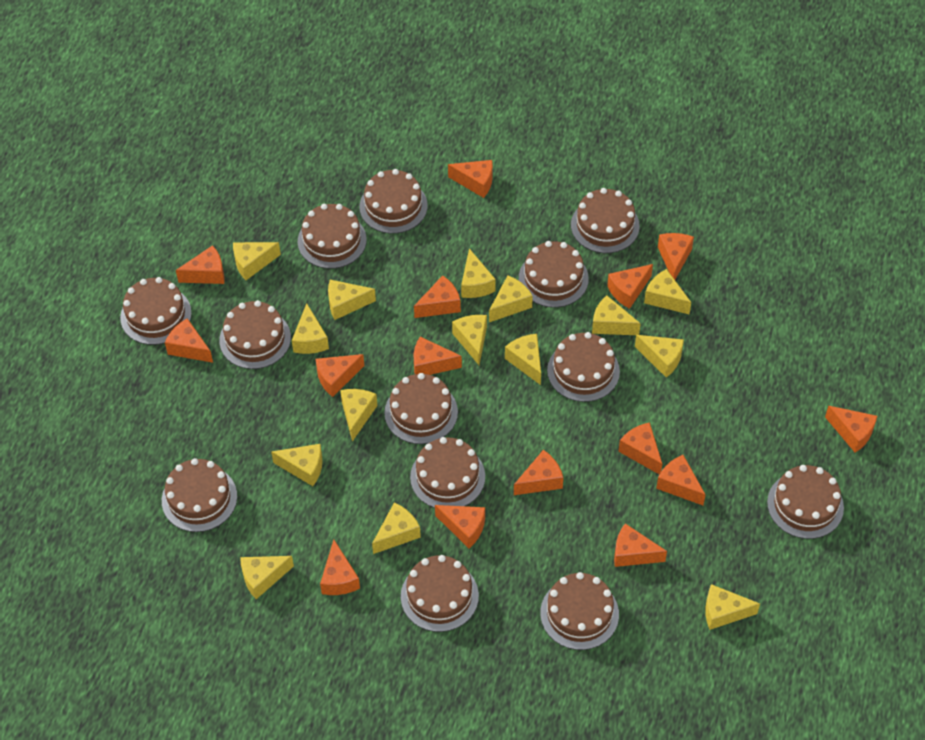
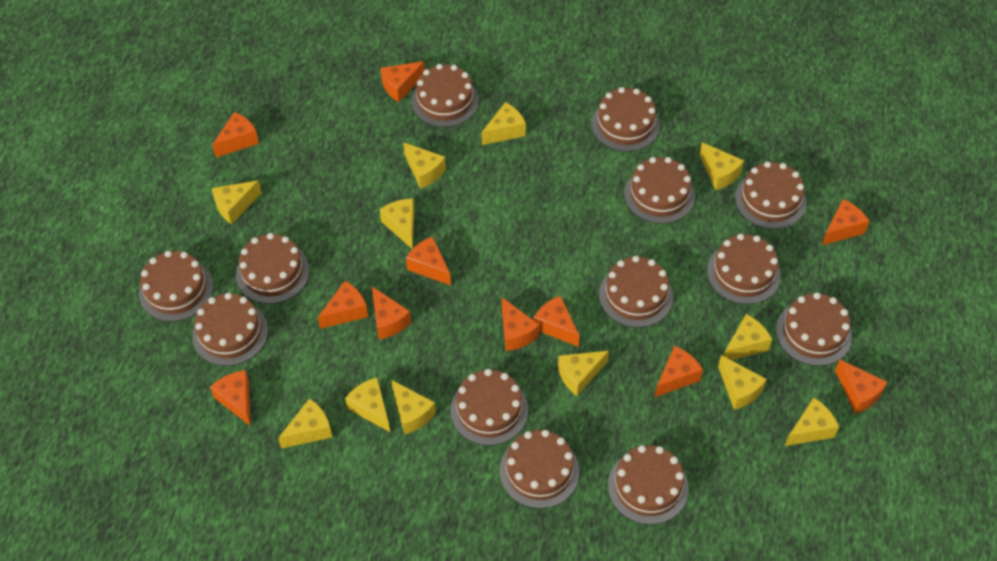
orange cheese: [165,318,213,363] [176,245,225,284] [315,354,364,397] [320,540,360,595] [414,275,461,318] [414,337,462,375] [435,505,485,548] [448,160,493,198] [514,450,563,495] [607,264,653,309] [614,524,667,567] [618,422,662,475] [656,455,706,505] [658,233,694,280] [825,406,877,453] = 15 -> [210,370,251,426] [212,112,259,157] [318,281,368,329] [372,287,411,339] [380,61,425,102] [406,237,451,285] [502,298,540,351] [533,296,580,347] [654,346,703,398] [822,199,870,245] [835,359,887,414] = 11
yellow cheese: [233,242,281,280] [240,556,294,599] [271,444,323,486] [292,303,329,354] [328,280,376,320] [340,389,378,442] [372,503,421,554] [452,315,487,365] [461,248,496,298] [489,275,533,322] [505,334,541,385] [592,295,641,335] [635,335,684,378] [644,269,691,314] [705,584,760,630] = 15 -> [212,180,262,224] [278,399,332,449] [345,377,390,432] [380,198,414,249] [391,380,436,435] [403,142,446,189] [481,102,526,145] [558,351,609,396] [699,143,744,190] [718,355,767,410] [724,314,772,360] [785,398,839,446] = 12

